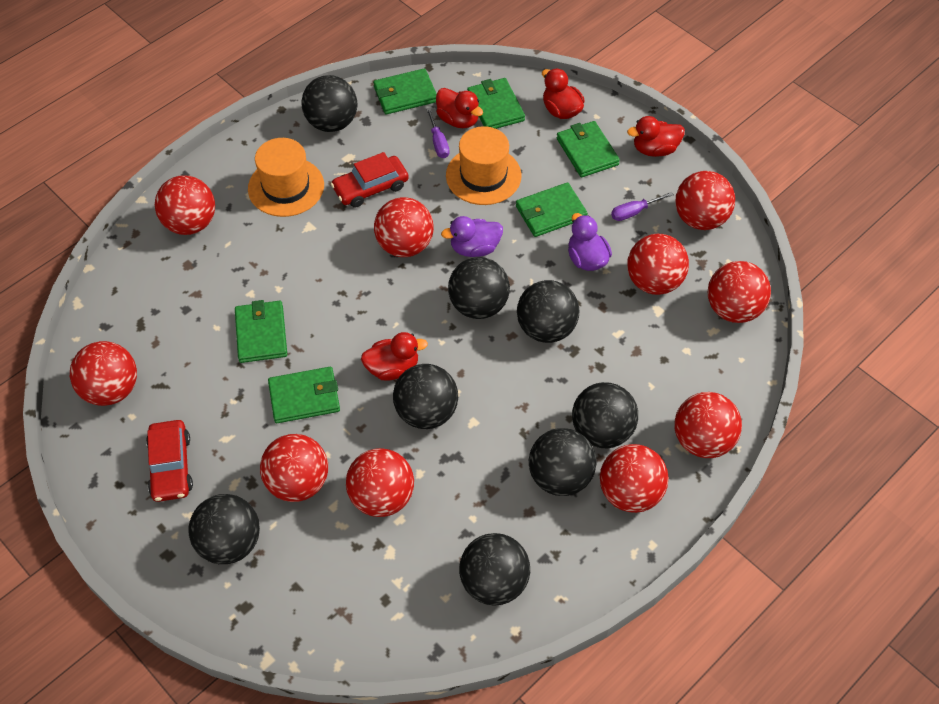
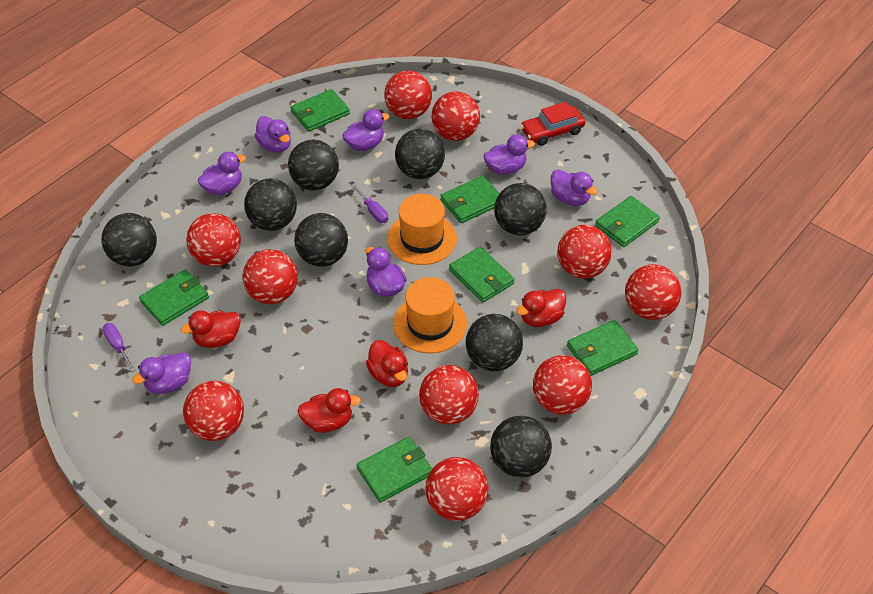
green wallet: [235,300,287,363] [268,367,340,423] [373,68,436,115] [467,78,525,129] [516,182,588,237] [557,121,620,177] = 6 -> [139,269,209,326] [290,89,350,132] [357,437,432,502] [440,176,500,223] [449,247,515,302] [567,320,638,376] [595,196,660,247] = 7
purple duck: [441,216,503,257] [568,213,612,271] = 2 -> [132,352,191,394] [198,152,246,195] [254,116,291,153] [342,109,390,151] [366,247,407,297] [484,134,535,175] [551,170,598,206] = 7
red car: [146,420,193,502] [331,152,409,208] = 2 -> [521,102,585,146] = 1

